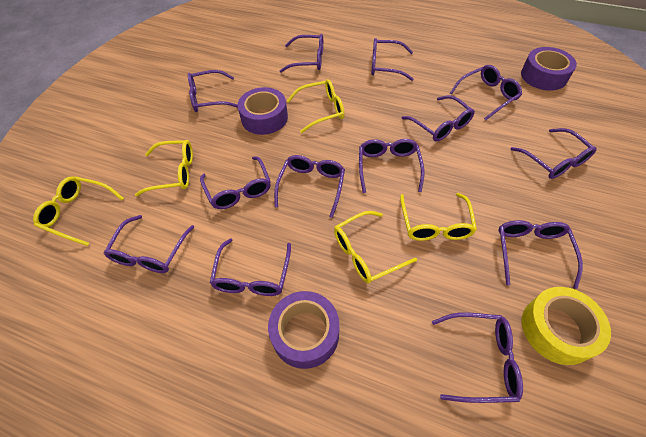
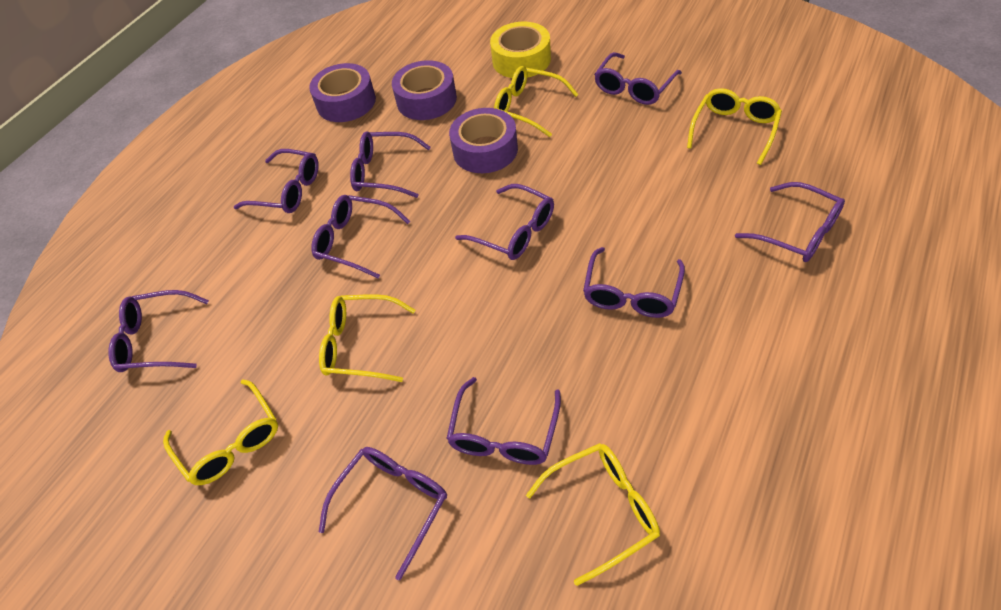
purple glasses: [104,215,194,273] [188,70,238,112] [200,156,271,209] [210,239,291,296] [274,155,345,218] [280,34,323,73] [359,139,424,193] [371,38,414,81] [402,95,475,142] [432,312,523,403] [450,65,522,120] [498,220,583,289] [511,128,597,179] = 13 -> [108,290,209,372] [234,149,319,213] [311,195,410,278] [319,447,447,580] [350,131,431,198] [446,377,561,465] [455,184,554,260] [583,247,685,318] [594,52,682,105] [735,182,845,262] = 10

